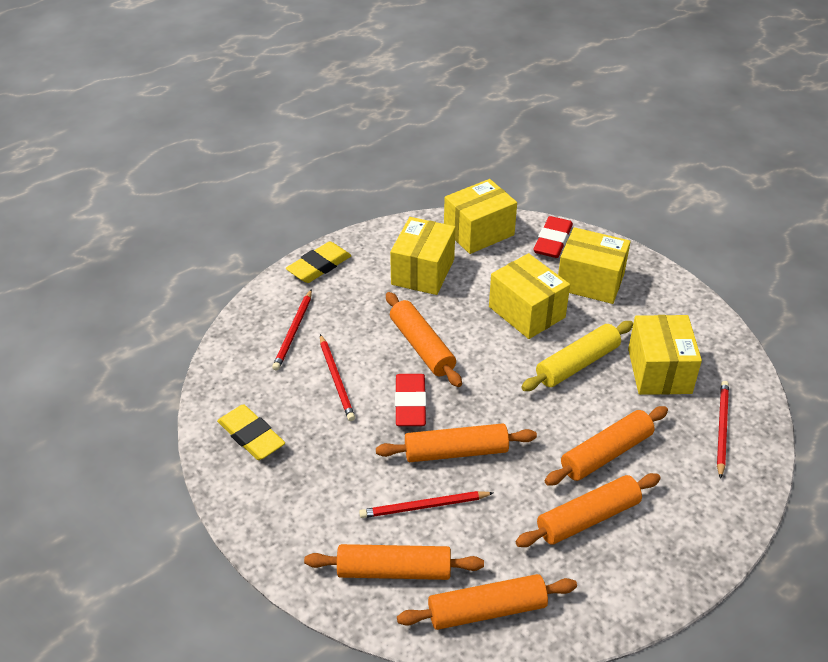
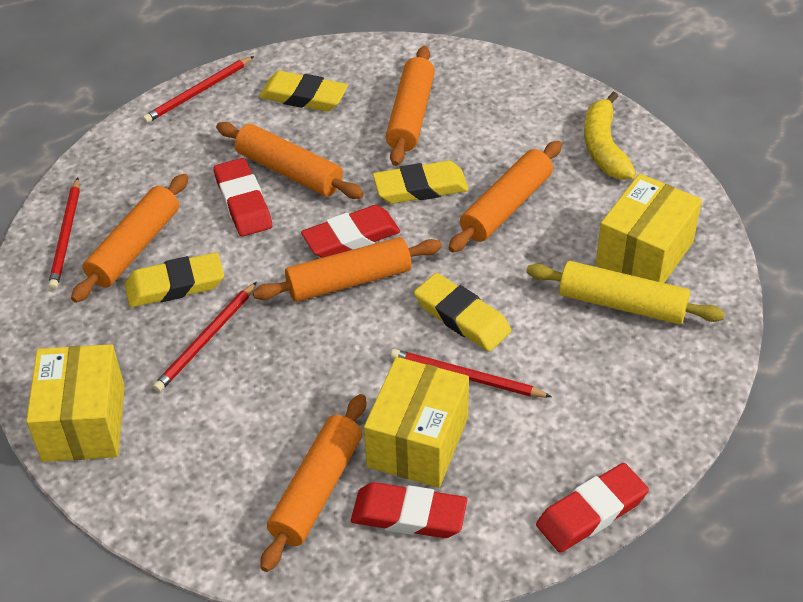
red eraser: [395,374,426,426] [533,216,573,258] = 2 -> [213,158,272,236] [301,205,400,258] [351,482,467,538] [536,463,649,553] = 4
yellow banana: none = 0 -> [584,92,636,180] = 1
yellow box: [390,217,455,295] [444,179,517,254] [489,253,570,339] [558,227,631,304] [628,315,702,395] = 5 -> [26,344,125,462] [364,357,469,488] [596,174,702,283] = 3
yellow eraser: [217,404,285,460] [286,241,352,283] = 2 -> [125,252,224,307] [259,71,348,112] [373,161,469,204] [414,273,511,352] = 4

